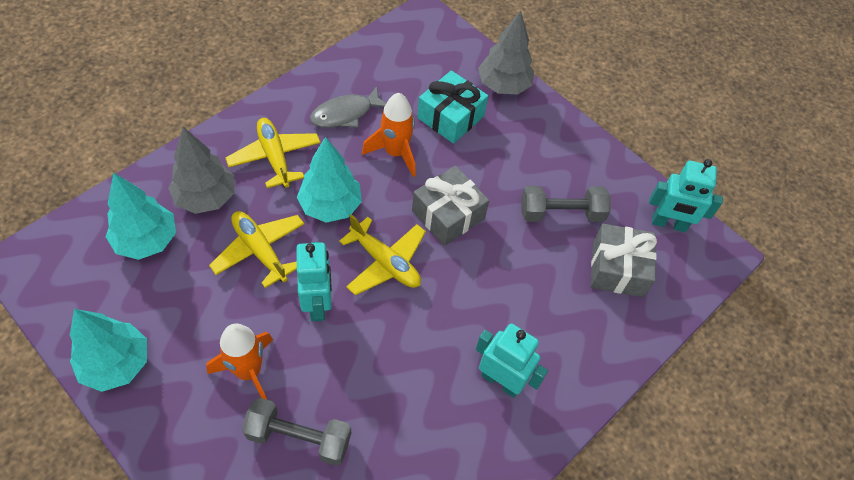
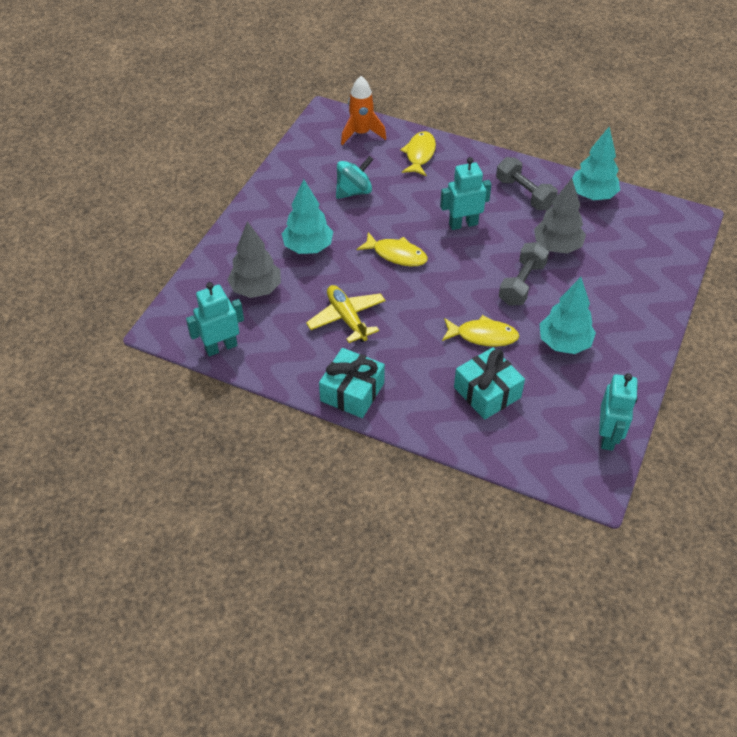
grey fish: [310,86,386,128] = 1 -> none = 0
grey gift: [412,166,489,246] [591,224,657,297] = 2 -> none = 0
orange rocket: [206,324,273,400] [362,93,416,177] = 2 -> [341,76,386,145] = 1
turquoise gift: [417,70,488,144] = 1 -> [319,348,385,418] [454,347,525,420] = 2
turquoise spinning top: none = 0 -> [336,156,374,199] = 1
yellow fish: none = 0 -> [357,232,428,266] [400,131,436,176] [442,315,519,347] = 3
yellow plane: [209,211,304,288] [225,118,321,188] [339,214,426,295] = 3 -> [306,285,386,343] = 1

